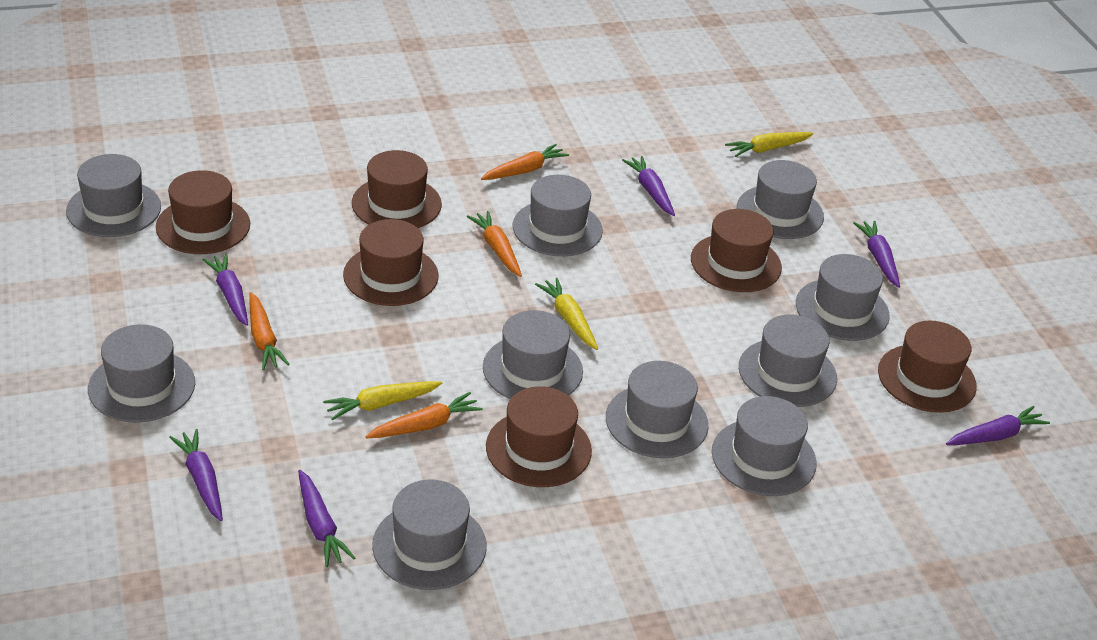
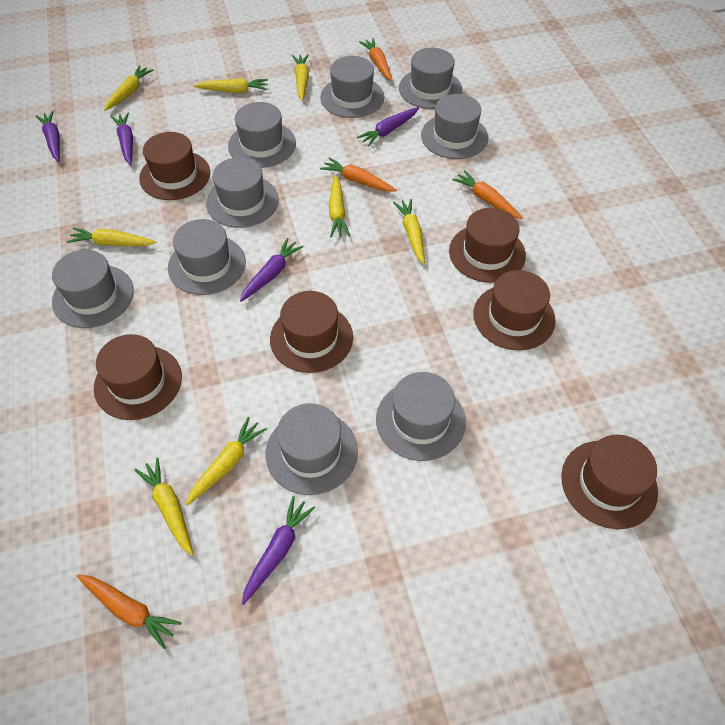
grey hat: [66,154,161,237] [88,324,195,423] [372,480,487,590] [483,310,583,399] [512,175,603,256] [606,361,709,458] [712,396,817,496] [737,160,824,239] [739,315,837,407] [796,254,890,341] = 10 -> [52,250,134,328] [168,219,246,295] [206,157,279,228] [228,102,296,168] [266,403,358,495] [320,56,384,118] [376,372,466,461] [399,48,462,109] [421,94,488,159] = 9
purple carrot: [169,429,223,521] [202,253,248,326] [298,470,355,567] [622,156,675,216] [853,221,900,288] [946,406,1050,445] = 6 -> [35,111,60,162] [111,113,133,165] [240,238,304,302] [242,496,315,605] [357,107,419,147] = 5
yellow carrot: [323,381,442,420] [535,278,598,350] [725,132,813,157] = 3 -> [67,228,156,246] [104,66,154,111] [135,457,193,556] [185,417,267,506] [193,78,268,93] [292,54,309,101] [329,175,350,237] [393,199,425,264] = 8

